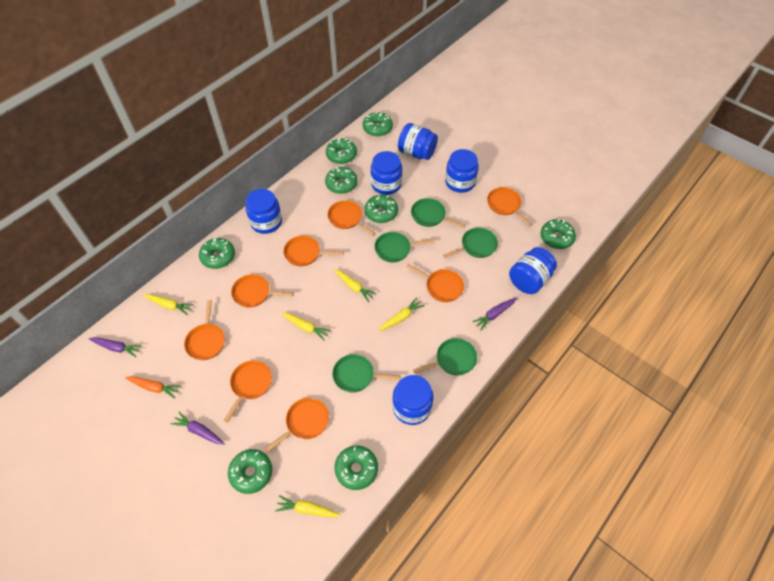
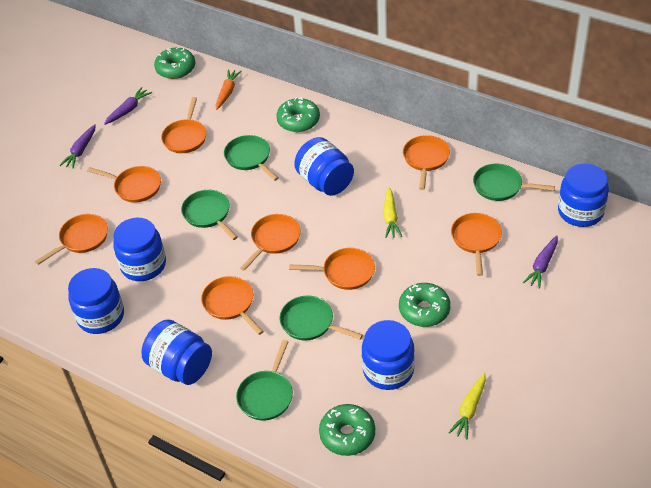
green donut: [199,238,235,269] [228,449,272,494] [325,167,358,194] [326,138,357,164] [335,445,378,490] [363,112,393,137] [365,195,398,223] [541,219,576,249] = 8 -> [154,47,195,79] [276,97,320,132] [319,404,375,456] [399,283,450,327] = 4
yellow carrot: [143,294,194,315] [275,495,340,517] [281,313,331,341] [334,269,377,302] [378,297,425,331] = 5 -> [383,187,402,238] [449,373,486,439] = 2

